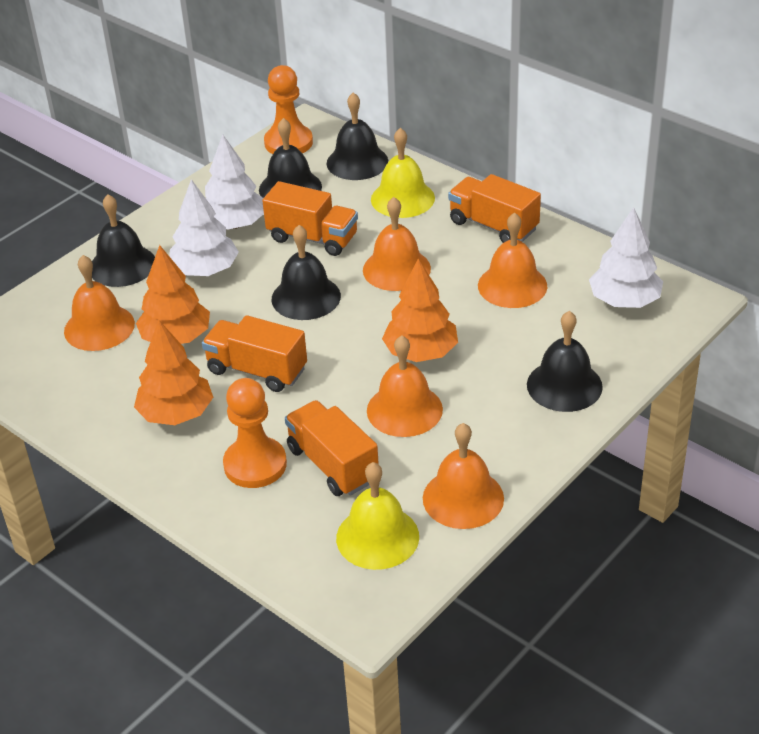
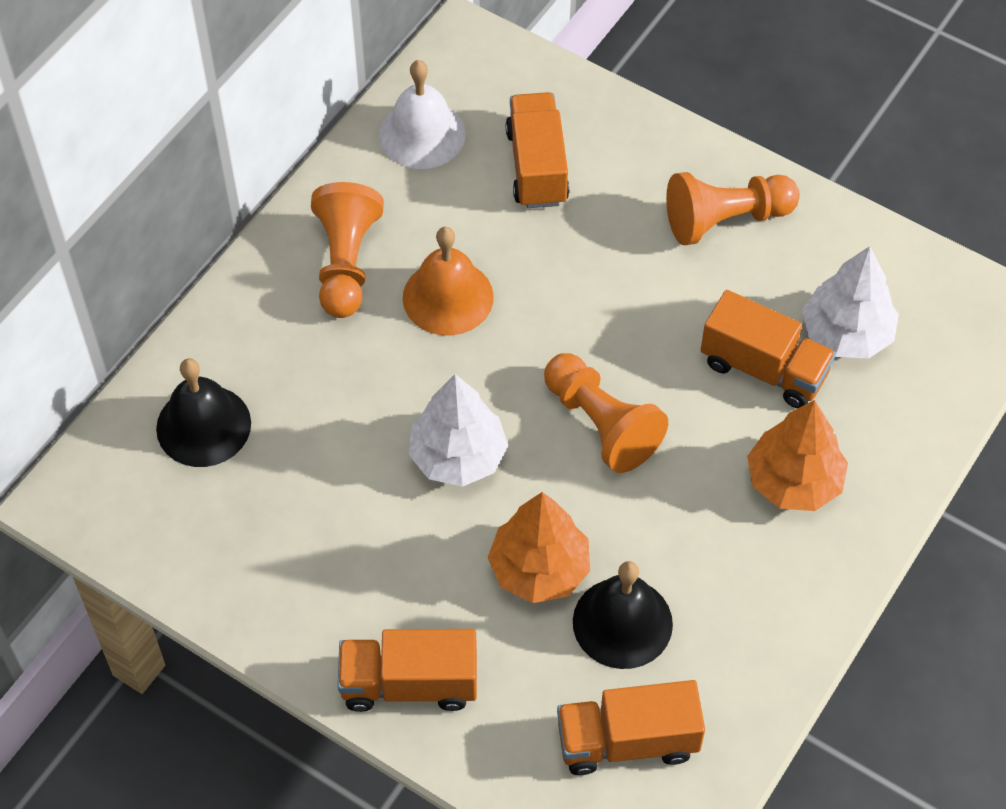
black bell: [92,194,155,287] [259,118,322,198] [271,225,341,320] [327,92,388,180] [527,311,603,412] = 5 -> [156,358,251,467] [573,561,673,669] = 2
orange bell: [64,255,135,351] [363,197,431,291] [367,335,443,437] [423,423,504,529] [478,212,547,308] = 5 -> [403,227,494,336] = 1
orange pawn: [223,378,287,488] [264,65,313,154] = 2 -> [311,182,384,318] [544,353,668,473] [666,172,800,245] = 3
orange tree: [134,320,213,425] [136,245,210,344] [382,258,458,362] = 3 -> [488,492,590,603] [747,400,848,511] = 2
white bell: none = 0 -> [379,60,465,169] = 1
white tree: [169,179,239,276] [205,135,264,229] [589,207,663,308] = 3 -> [408,374,508,487] [802,246,899,359] = 2
yellow bell: [336,462,419,570] [371,128,435,218] = 2 -> none = 0

